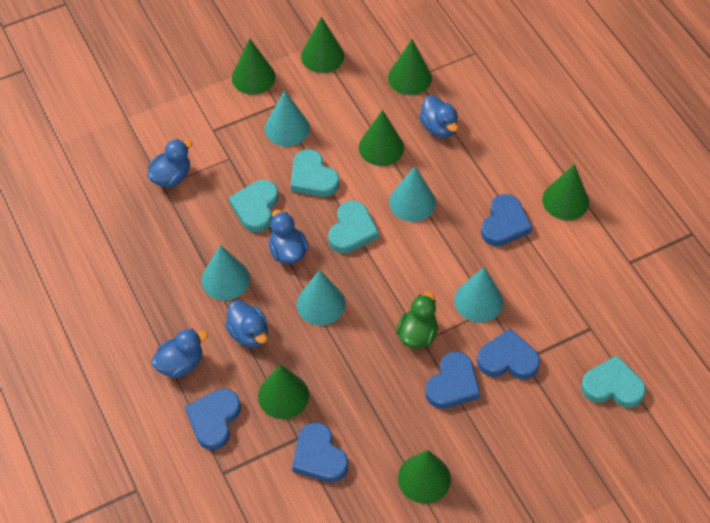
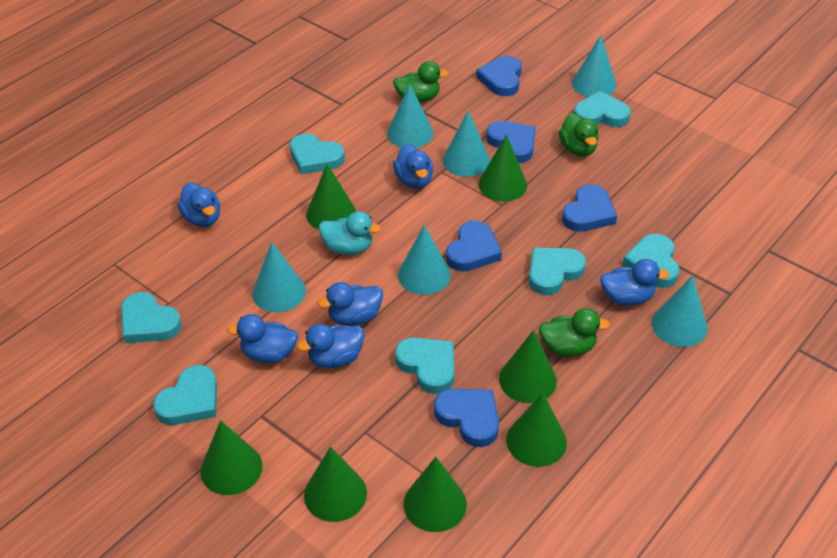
blue duck: [147,139,193,187] [151,329,208,378] [225,300,268,348] [269,209,309,264] [419,95,458,138] = 5 -> [177,183,220,227] [227,314,298,363] [297,324,365,368] [318,282,383,326] [393,144,433,189] [600,259,669,306] = 6
green duck: [396,291,438,348] = 1 -> [393,61,449,103] [539,308,610,357] [559,113,599,157] = 3
turquoise cone: [202,245,250,300] [265,90,310,147] [297,270,346,325] [389,166,436,222] [454,267,503,322] = 5 -> [252,242,306,312] [387,84,434,148] [398,225,451,295] [443,111,490,177] [572,35,616,97] [652,275,708,347] = 6
turquoise duck: none = 0 -> [319,211,381,255] = 1
turquoise heart: [229,180,279,232] [291,149,339,197] [328,200,379,254] [581,355,646,408] = 4 -> [121,292,182,343] [153,365,217,425] [290,134,345,175] [395,338,454,394] [529,248,586,295] [574,91,631,127] [622,234,679,288] = 7

